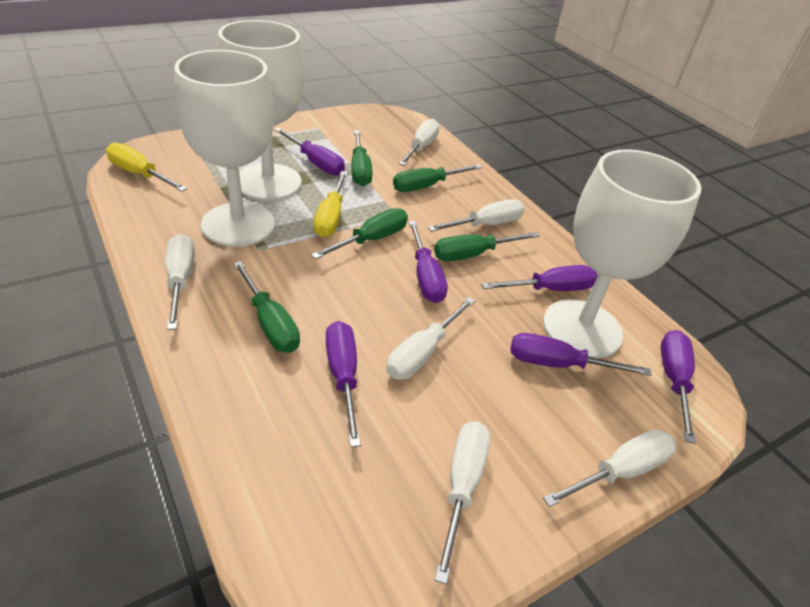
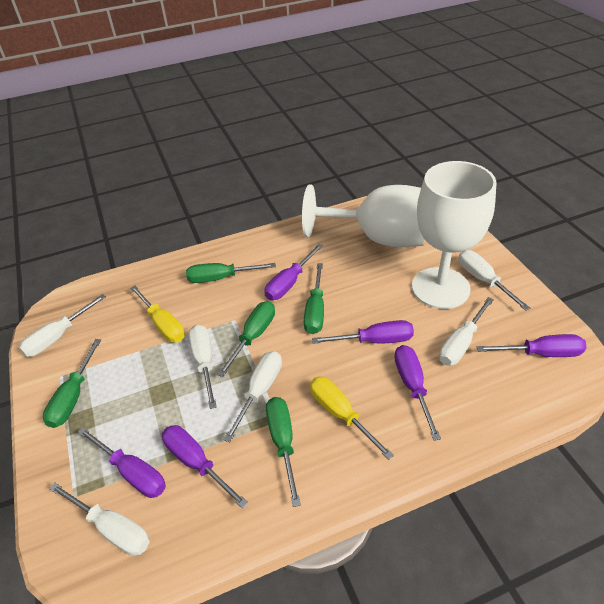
white goblet: [174,50,275,247] [218,20,305,201] [543,149,702,359] = 3 -> [302,184,424,247] [412,161,497,309] = 2

